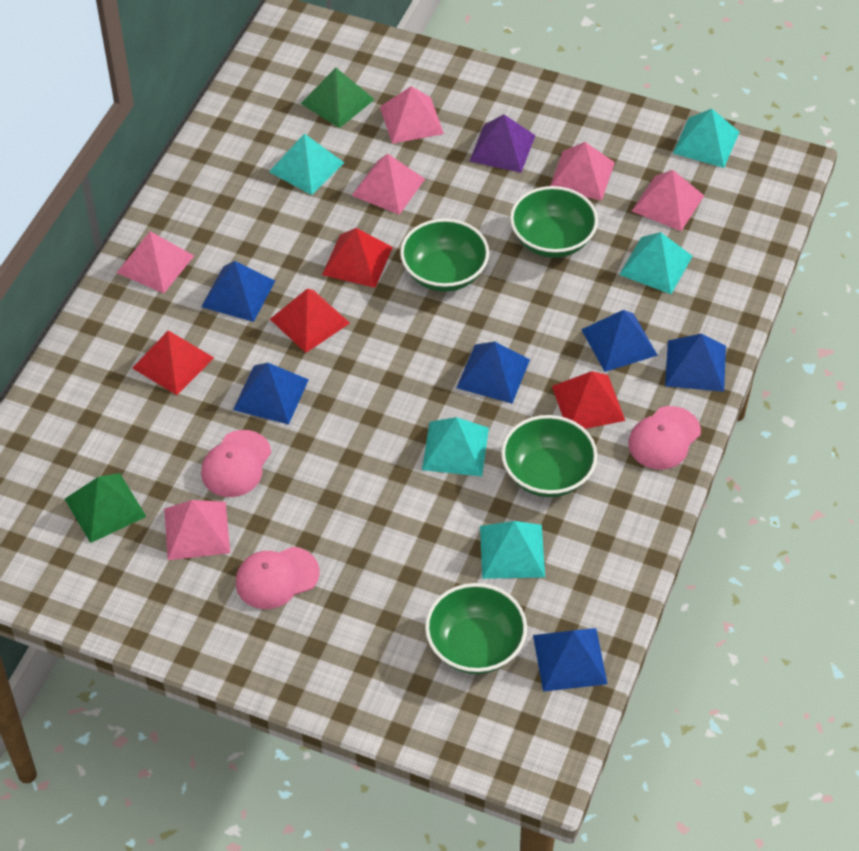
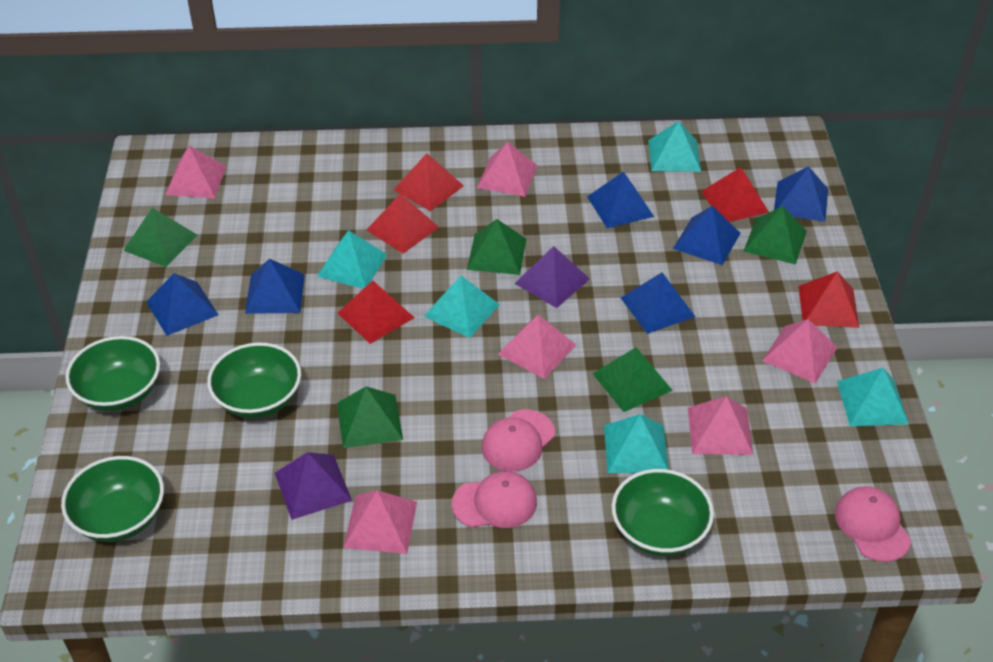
green pyramid: [65,473,147,543] [300,68,375,128] = 2 -> [123,208,197,267] [337,386,403,448] [467,219,526,275] [593,347,673,412] [744,206,807,265] = 5
purple pyramid: [470,115,536,173] = 1 -> [275,452,352,520] [514,246,590,308] = 2
red pyramid: [133,331,214,395] [270,288,350,353] [322,228,393,288] [552,371,625,429] = 4 -> [338,280,415,344] [367,194,439,254] [393,153,464,211] [701,167,769,222] [798,271,859,328] = 5

